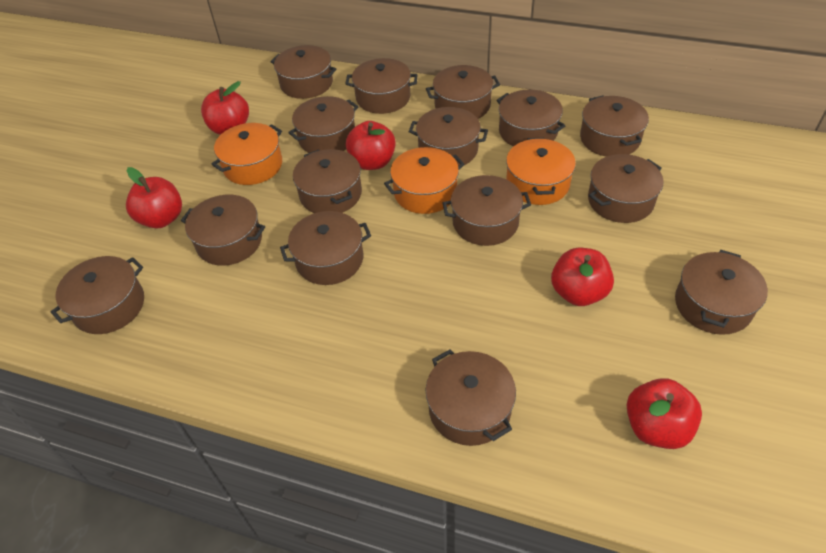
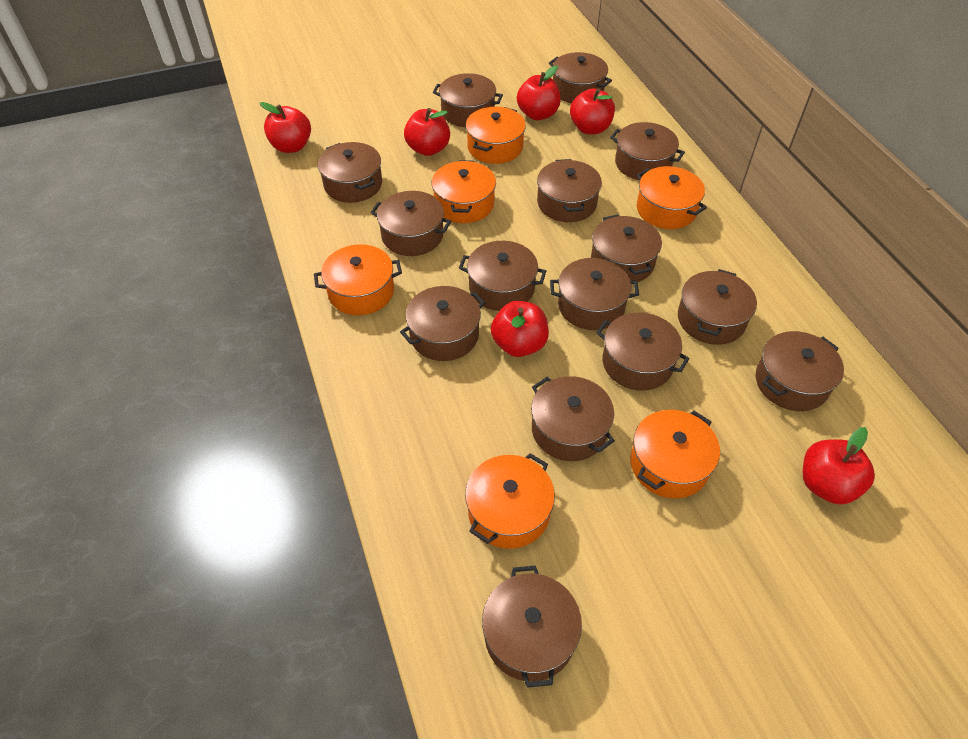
orange pot: [212,123,282,185] [384,147,465,214] [506,138,576,205] = 3 -> [314,244,402,315] [432,160,496,223] [465,453,555,549] [466,107,526,164] [630,410,720,498] [637,166,707,229] = 6
red apple: [126,167,182,228] [201,81,249,135] [346,121,396,170] [551,248,614,306] [627,378,702,449] = 5 -> [260,102,311,153] [404,108,450,156] [491,301,549,357] [517,65,561,120] [570,88,615,134] [802,427,875,505] = 6

